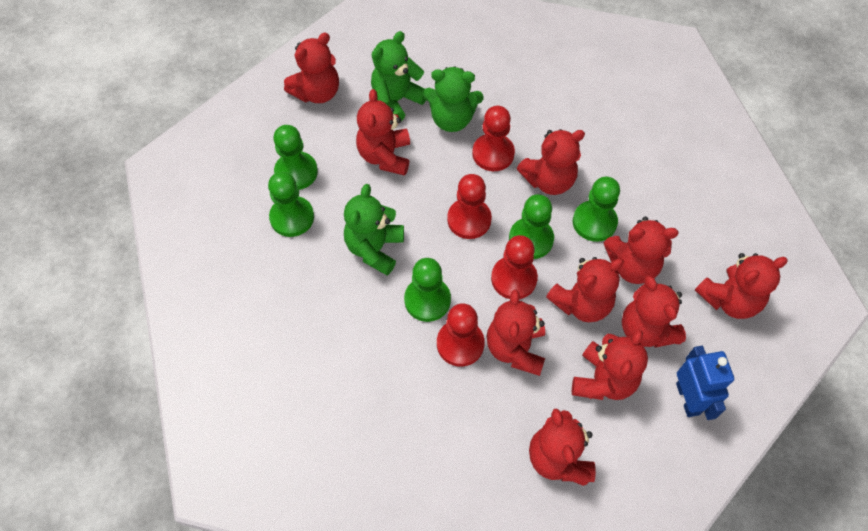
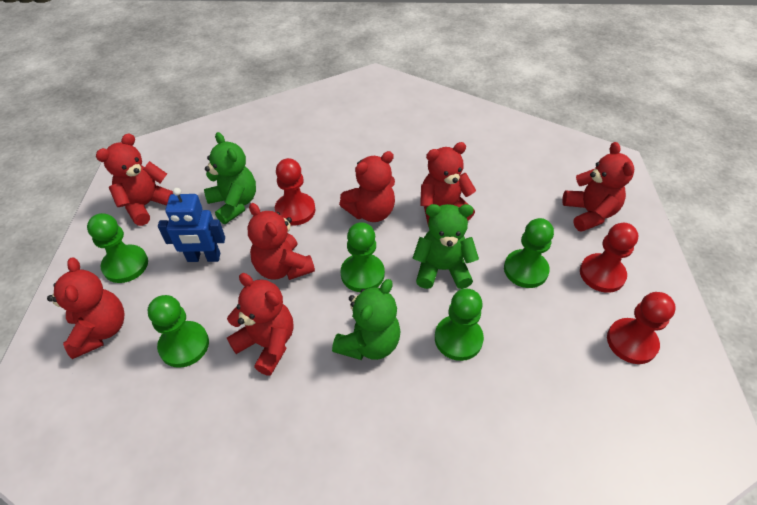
red pawn: [437,303,485,367] [447,174,492,239] [472,106,515,171] [491,235,538,299] = 4 -> [275,158,315,225] [580,223,639,293] [607,292,676,364] = 3
red teddy bear: [284,32,339,103] [356,89,410,176] [487,290,545,376] [517,129,585,195] [529,408,596,486] [546,257,624,322] [572,329,648,400] [603,217,679,284] [622,276,686,348] [695,253,788,319] = 10 -> [47,258,125,359] [96,133,173,226] [227,273,293,376] [247,203,315,280] [339,151,395,222] [420,142,476,227] [562,142,634,232] = 7

